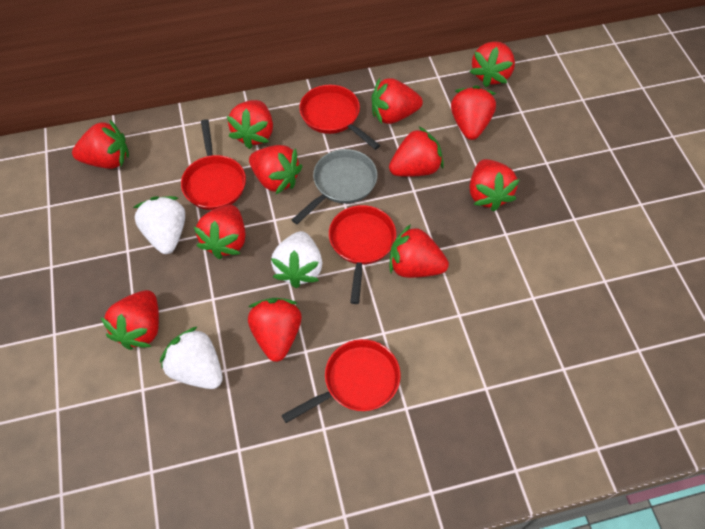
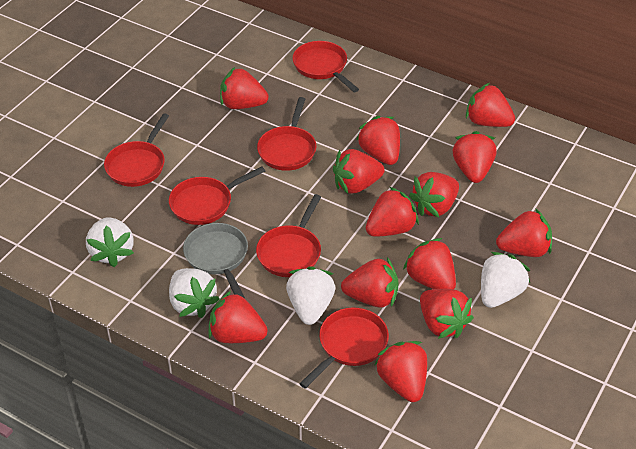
red pan: [181,119,246,210] [282,339,401,423] [299,85,380,150] [329,205,396,304] = 4 -> [104,113,169,187] [169,167,265,225] [256,194,321,277] [257,97,317,171] [293,41,359,92] [299,308,389,389] = 6
red strawberry: [72,120,129,169] [101,290,159,350] [194,205,246,259] [227,100,273,149] [248,298,302,362] [249,145,302,194] [372,78,423,124] [389,127,444,177] [390,224,449,278] [451,85,496,140] [470,41,515,87] [470,159,520,212] = 12 -> [208,291,268,343] [220,67,269,109] [333,149,385,194] [341,257,399,308] [356,116,400,165] [366,187,419,237] [375,341,427,402] [403,238,456,289] [409,172,459,217] [420,289,474,339] [453,131,497,183] [466,83,515,127] [496,208,552,257] = 13
white strawberry: [133,196,185,254] [160,326,223,389] [271,231,322,288] = 3 -> [86,217,134,267] [169,268,220,318] [286,266,335,325] [481,252,530,308] = 4

